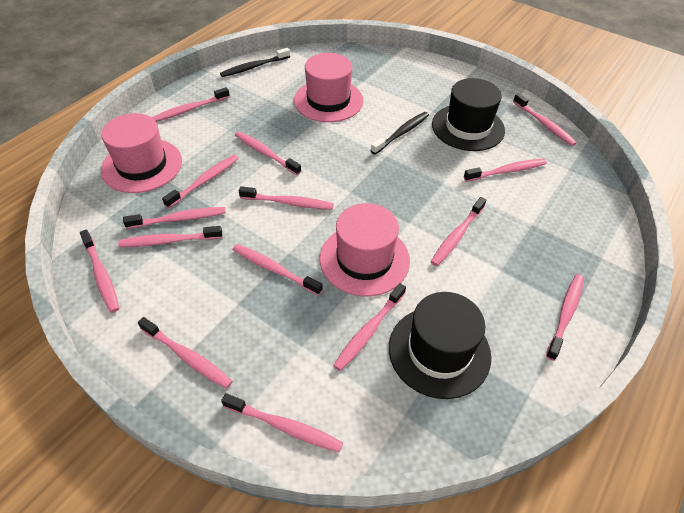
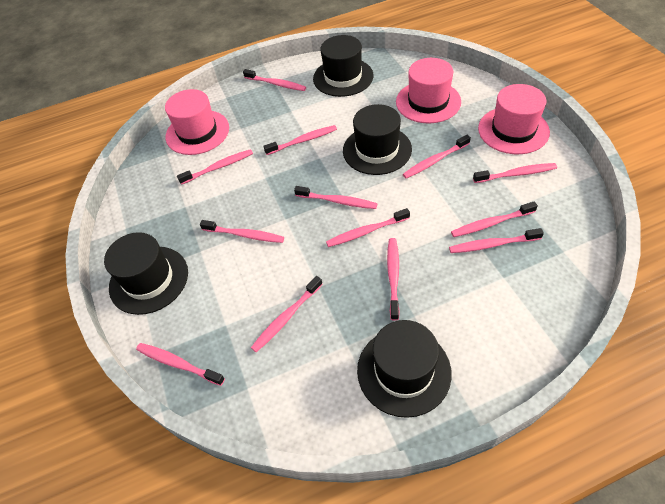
black hat: [389,292,491,399] [432,78,505,151] = 2 -> [104,232,188,315] [313,35,373,97] [343,104,412,175] [357,320,452,418] = 4
black toothbrush: [220,48,290,77] [371,112,429,154] = 2 -> none = 0
pink toothbrush: [80,229,119,313] [118,226,222,247] [123,207,226,229] [138,317,233,389] [152,87,230,122] [162,155,239,208] [221,393,343,453] [233,244,323,295] [235,131,301,175] [239,186,334,210] [333,283,406,371] [431,197,486,266] [464,159,547,182] [513,93,577,146] [546,274,584,361] = 15 -> [136,343,225,386] [177,149,253,185] [200,220,284,243] [243,69,306,91] [251,276,323,352] [263,125,337,155] [294,186,377,209] [326,208,410,247] [387,238,399,321] [403,135,471,179] [449,228,544,253] [451,201,538,237] [473,163,557,183] = 13

